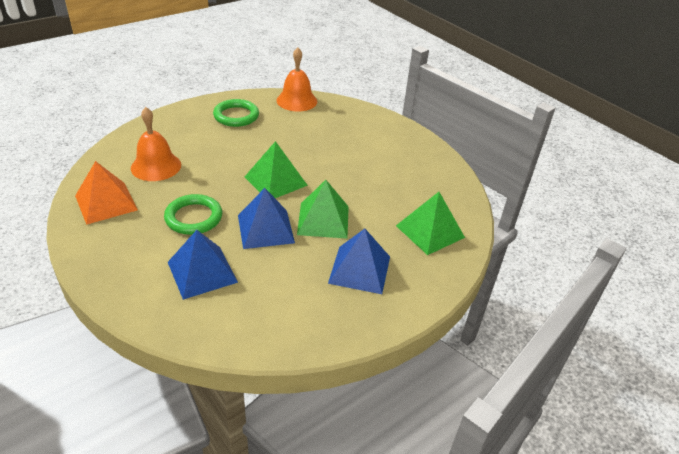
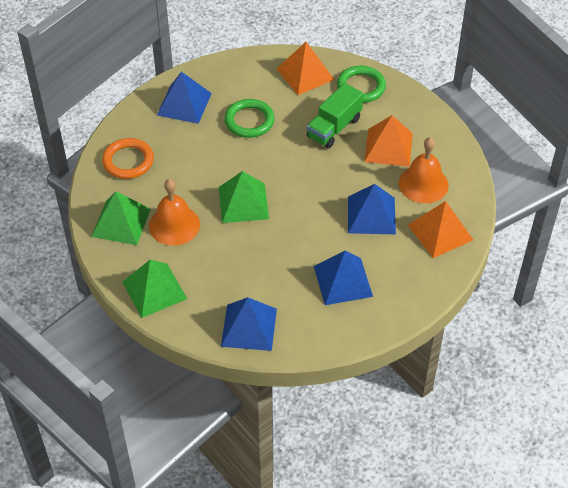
blue pyramid: [168,230,238,300] [238,188,295,249] [328,229,390,294] = 3 -> [157,72,212,124] [221,297,277,351] [314,250,373,305] [348,184,396,235] = 4
green truck: none = 0 -> [307,83,363,148] = 1
orange pyramid: [75,161,138,225] = 1 -> [277,42,335,95] [364,115,413,167] [408,201,473,258] = 3
orange ring: none = 0 -> [102,138,154,179] = 1

